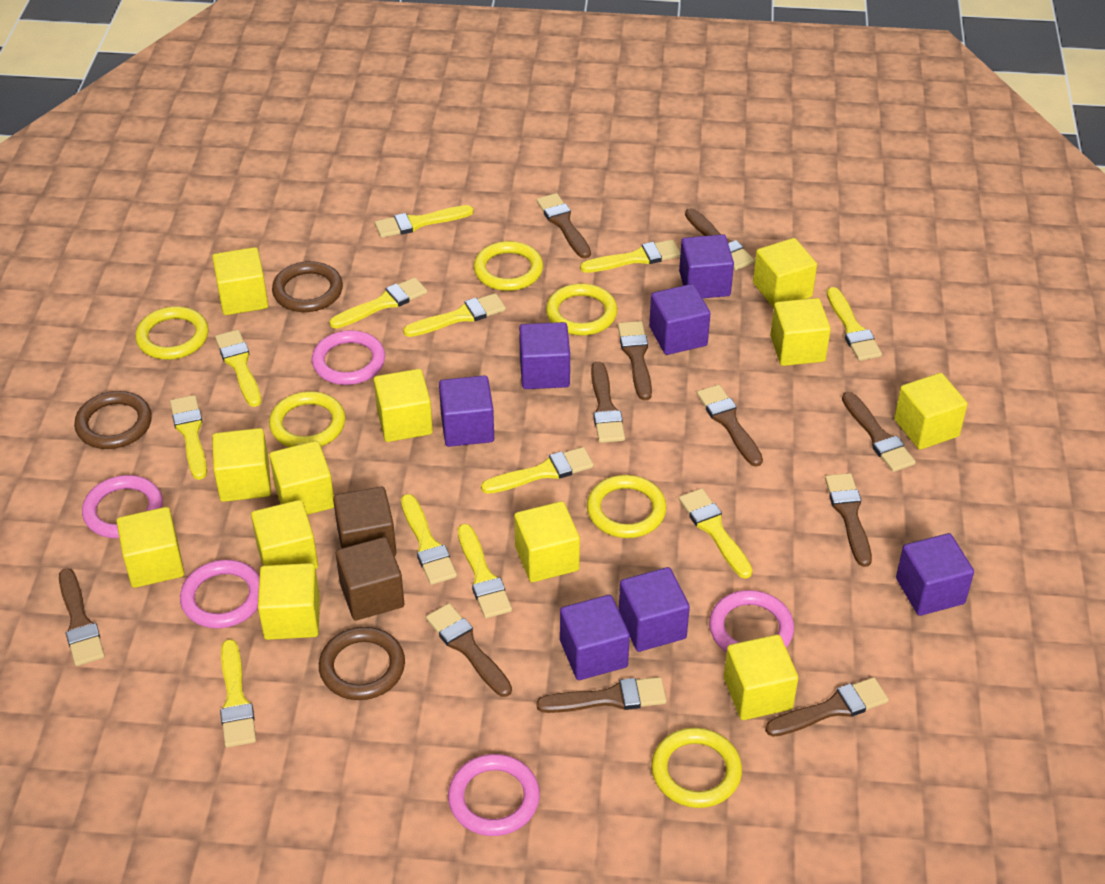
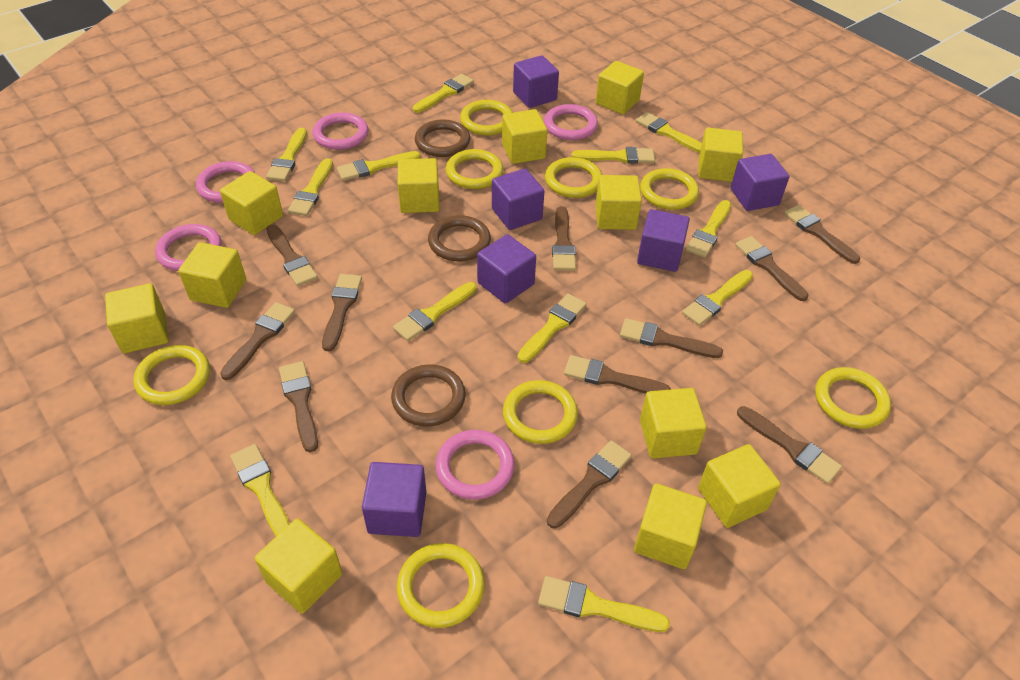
brown cube: [333,486,396,556] [336,537,404,621] = 2 -> none = 0
purple cube: [439,375,494,447] [519,322,570,389] [560,595,630,680] [619,567,690,652] [649,284,710,355] [679,234,734,298] [896,533,974,616] = 7 -> [362,462,427,537] [477,234,536,304] [492,168,544,230] [513,55,559,108] [637,209,690,272] [731,154,789,211] = 6
yellow ring: [135,306,209,360] [269,391,346,447] [474,241,543,291] [546,283,617,336] [587,475,667,538] [651,728,742,808] = 6 -> [133,345,210,405] [397,543,485,628] [446,149,503,189] [460,100,513,136] [503,380,578,444] [545,157,602,198] [640,168,699,210] [815,367,891,429] = 8

